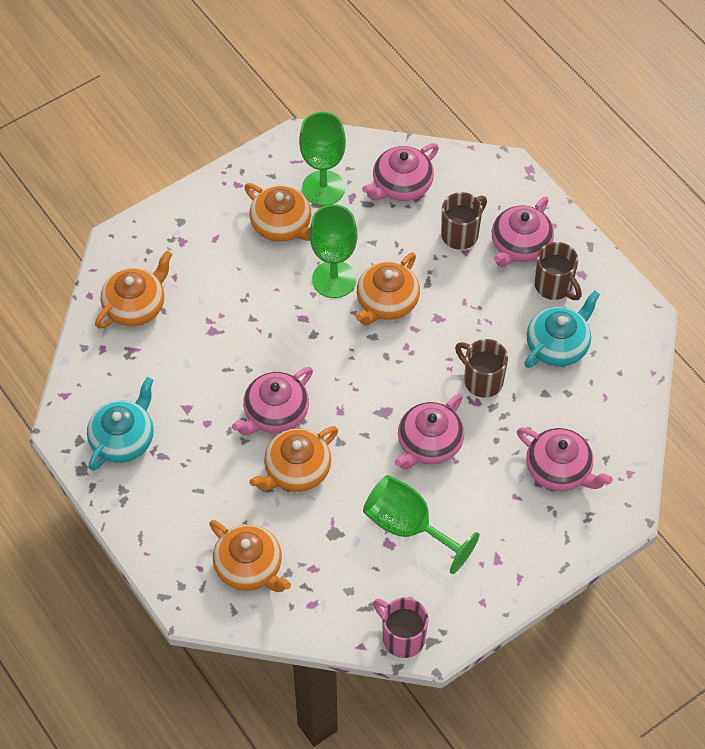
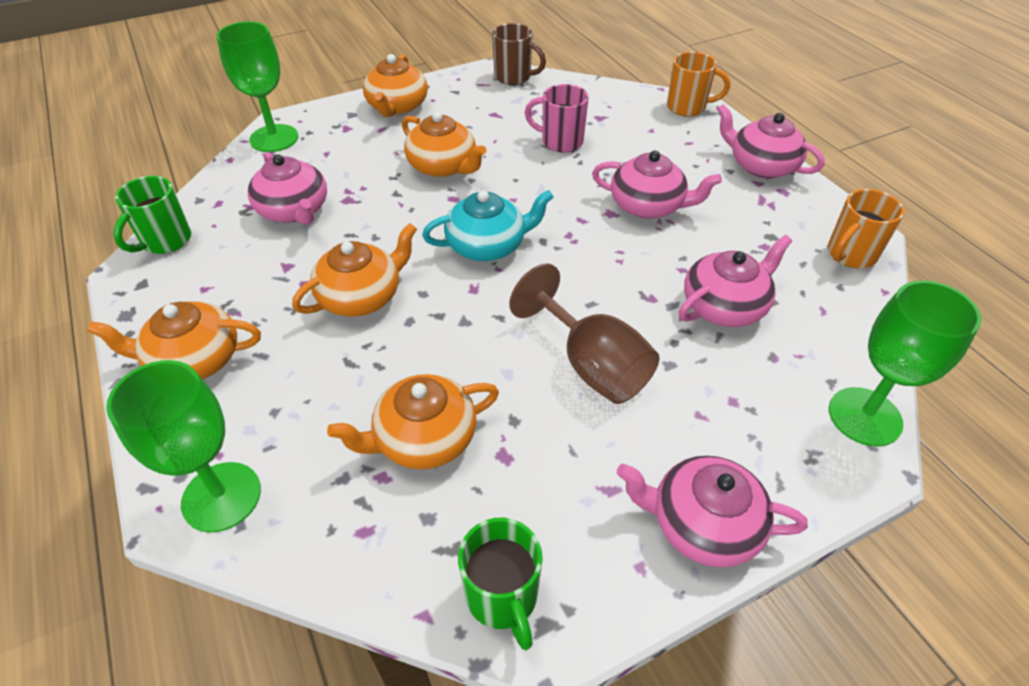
brown goblet: none = 0 -> [509,264,659,404] = 1
brown mug: [441,192,487,250] [455,339,508,398] [534,242,582,300] = 3 -> [492,23,546,85] = 1
green mug: none = 0 -> [113,176,191,254] [458,518,542,650] = 2
orange mug: none = 0 -> [667,52,730,117] [828,189,905,268] = 2
turquoise teapot: [87,377,154,471] [524,291,600,368] = 2 -> [422,190,553,261] = 1

